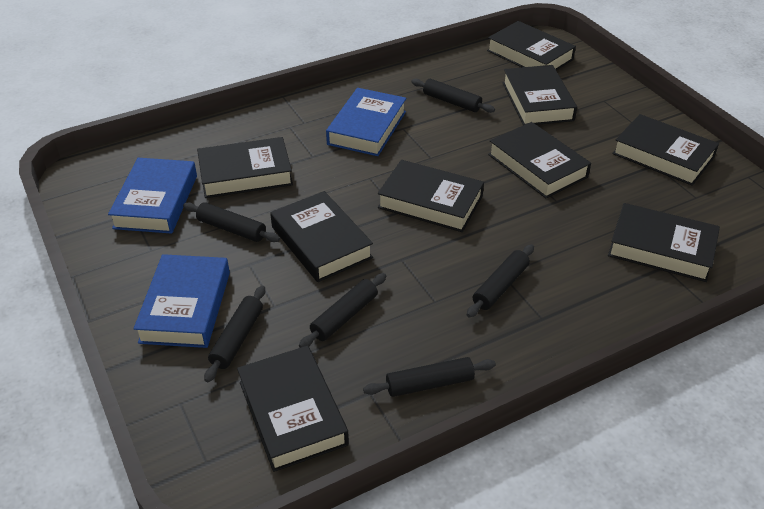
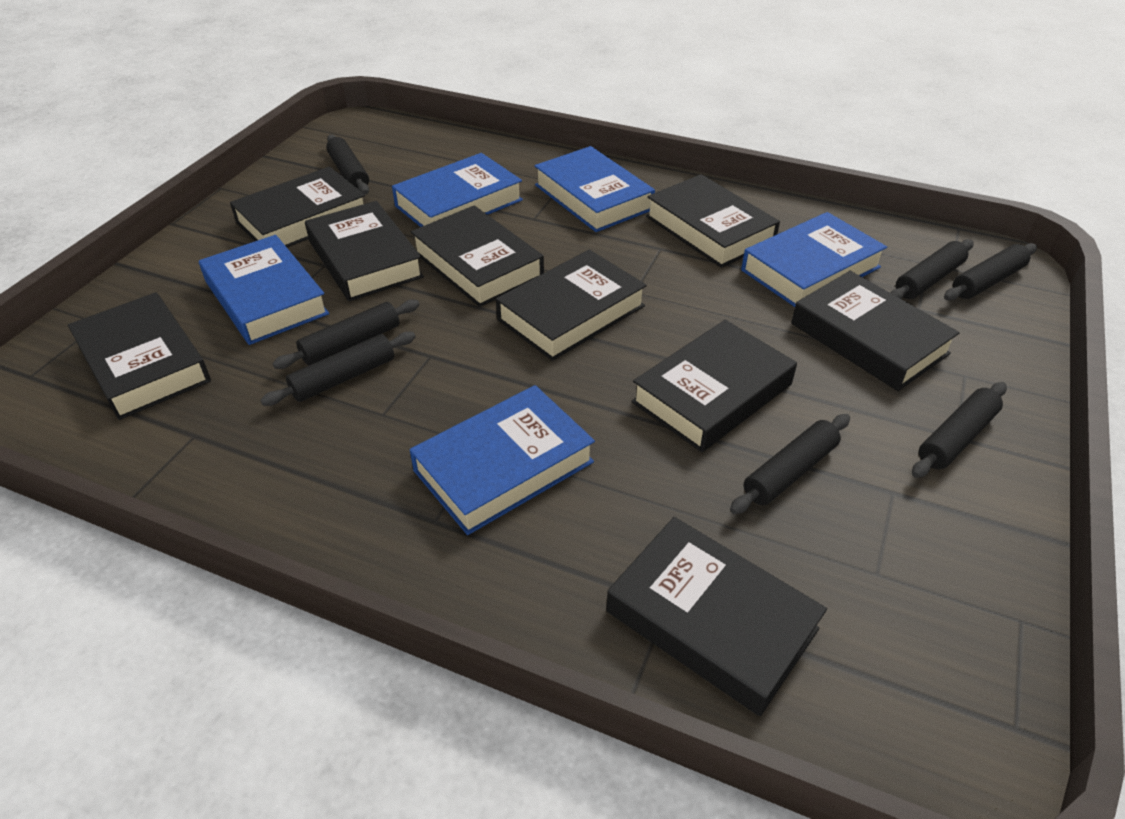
black rolling pin: [183,202,280,242] [204,286,265,382] [299,273,386,348] [363,357,496,397] [411,79,495,113] [467,244,534,318] = 6 -> [261,331,416,406] [272,300,420,369] [326,134,369,194] [730,414,850,514] [890,239,974,299] [912,382,1007,478] [944,243,1037,301] = 7
blue book: [108,158,197,234] [133,254,230,348] [326,88,406,156] = 3 -> [199,235,329,345] [392,153,523,227] [410,385,595,535] [535,146,655,232] [741,212,887,307] = 5

